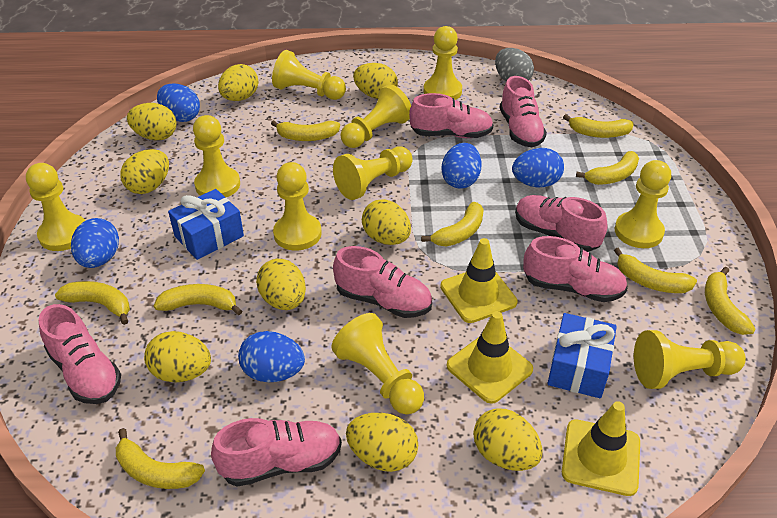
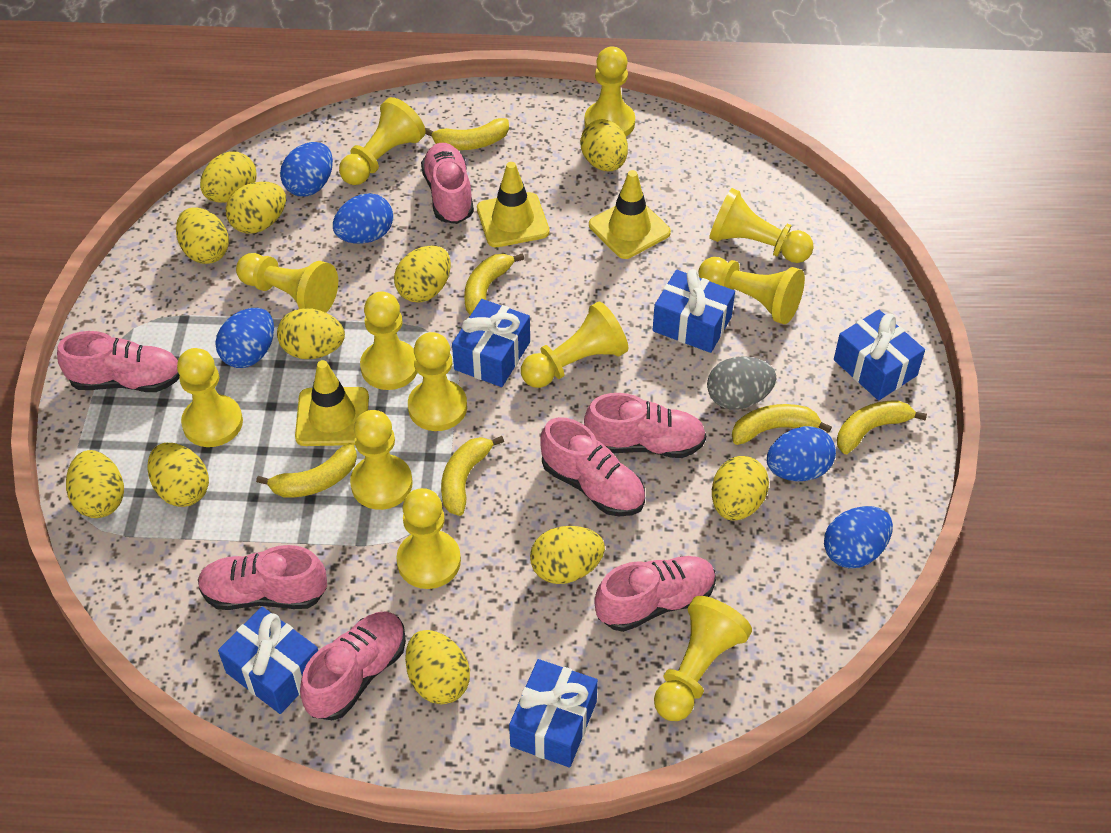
blue gift: [168,189,244,260] [547,313,617,398] = 2 -> [218,607,318,714] [452,299,530,387] [509,659,598,767] [653,269,735,353] [834,310,925,401] = 5
yellow banana: [55,281,130,325] [116,428,205,489] [154,284,242,315] [271,120,340,141] [421,202,484,247] [563,115,633,138] [576,151,639,185] [614,247,697,293] [705,267,755,335] = 9 -> [256,444,357,497] [425,118,509,150] [441,436,504,516] [464,253,524,315] [732,404,832,445] [837,400,927,454] = 6
yellow egg: [120,149,169,194] [127,103,177,141] [144,331,211,383] [218,64,259,101] [256,259,306,310] [346,413,418,472] [353,63,398,99] [362,199,411,245] [473,408,543,471] = 9 -> [66,450,124,518] [147,443,209,507] [176,207,229,264] [200,152,256,203] [225,182,286,234] [277,308,345,359] [394,245,451,303] [405,630,470,704] [530,526,605,584] [580,119,628,172] [712,456,769,521] = 11
yellow pawn: [26,163,85,251] [193,115,240,197] [272,50,346,100] [273,162,322,251] [331,313,424,414] [333,147,413,200] [341,84,411,148] [424,26,462,100] [615,160,671,248] [634,330,746,389] = 10 -> [177,348,243,447] [236,253,338,313] [339,97,425,185] [350,410,413,510] [360,291,417,390] [396,488,461,589] [408,332,467,431] [521,301,628,388] [584,46,635,136] [654,596,752,721] [698,257,805,324] [709,188,814,263] = 12

